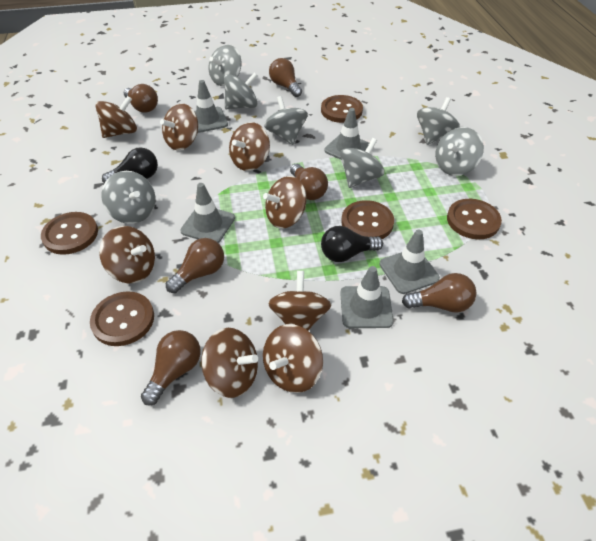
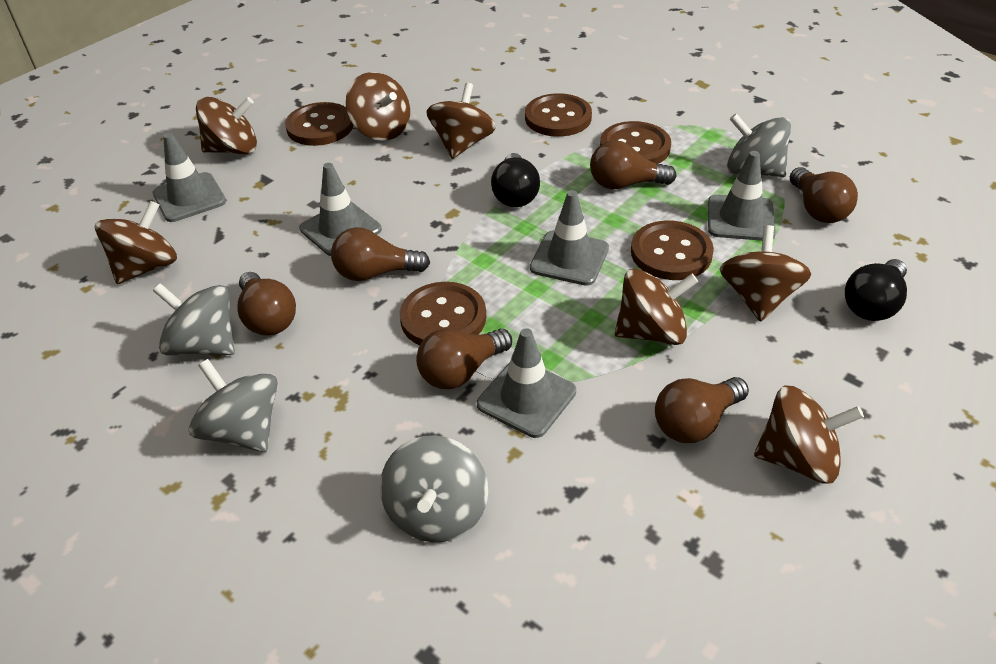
brown spinning top: [95,96,137,138] [99,226,155,283] [160,104,198,150] [201,328,258,398] [229,122,270,171] [263,176,307,229] [263,324,323,393] [268,271,331,330] = 8 -> [95,201,177,284] [196,97,257,154] [346,72,410,141] [427,83,496,159] [615,269,698,345] [720,225,811,322] [754,385,864,484] = 7
grey spinning top: [102,171,155,224] [208,45,242,86] [224,72,258,109] [264,96,308,145] [340,138,385,188] [417,97,460,145] [435,127,484,176] = 7 -> [153,283,235,355] [189,359,278,452] [380,435,488,542] [727,113,791,177] = 4

